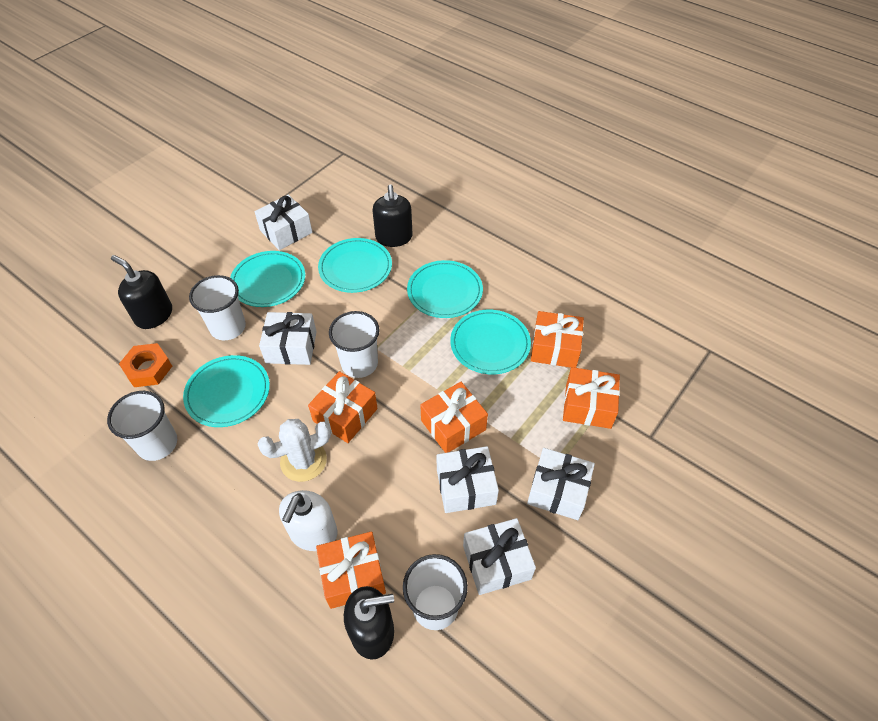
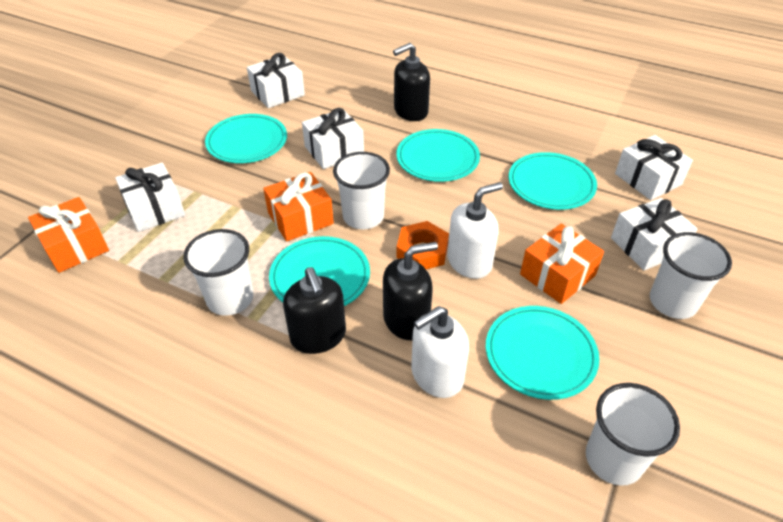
orange gift: [308,371,378,443] [316,531,386,609] [420,382,488,453] [531,311,584,368] [563,367,620,429] = 5 -> [28,197,109,273] [263,172,334,242] [520,223,604,304] = 3
white cactus: [258,419,331,482] = 1 -> none = 0
white soap dispenser: [279,490,337,551] = 1 -> [411,306,469,398] [447,182,503,279] = 2

